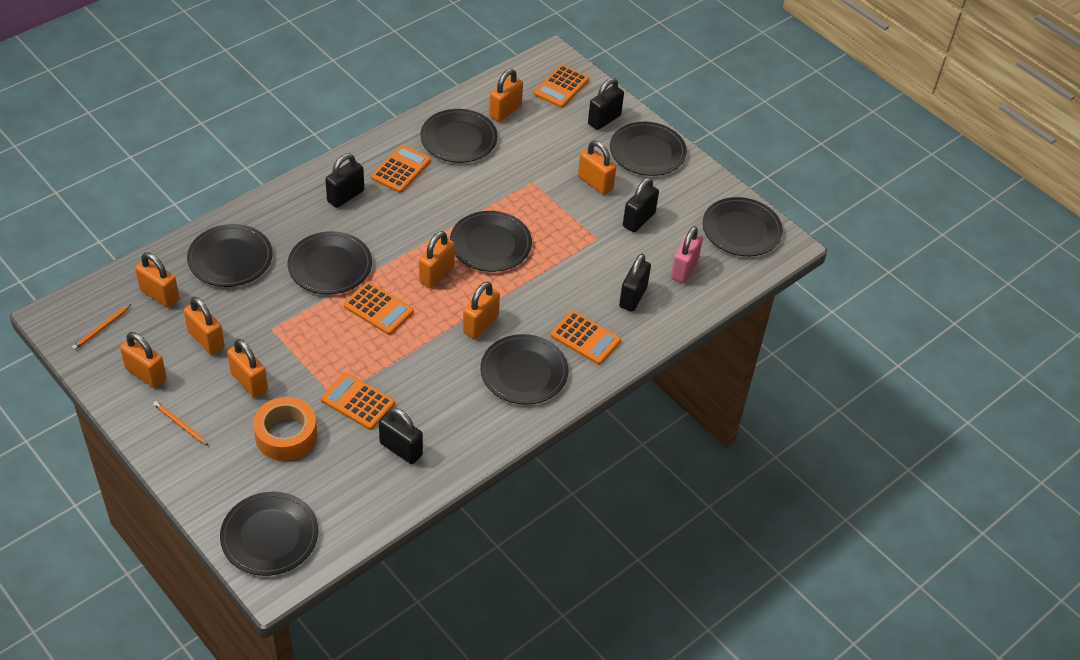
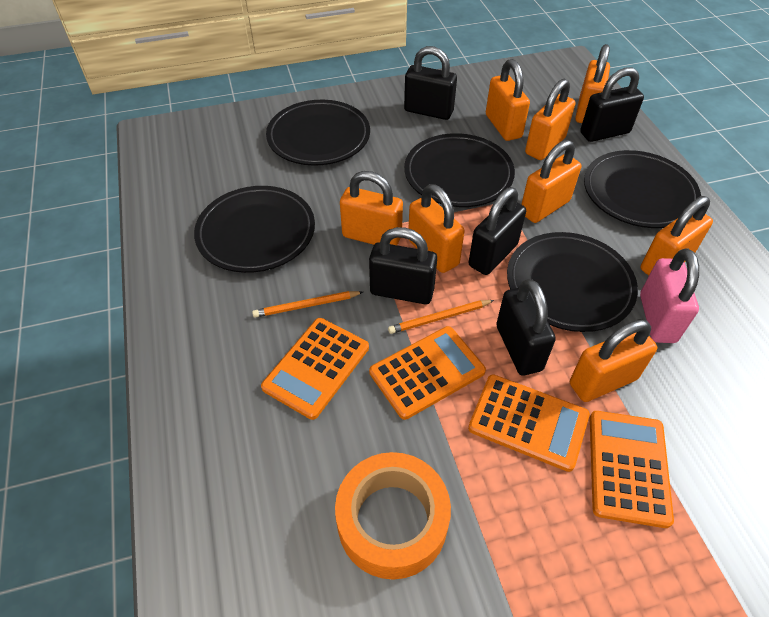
black plate: [187,224,273,287] [220,492,319,576] [288,231,372,295] [420,109,498,163] [450,211,532,272] [480,334,569,405] [610,122,687,176] [702,197,783,256] = 8 -> [194,186,315,273] [266,100,370,166] [404,133,515,207] [507,232,638,332] [584,150,701,228] = 5
orange calculator: [321,372,395,430] [343,282,414,335] [371,145,431,193] [534,65,589,108] [550,311,621,365] = 5 -> [261,318,369,420] [369,326,486,420] [468,374,590,472] [590,411,674,528] = 4

